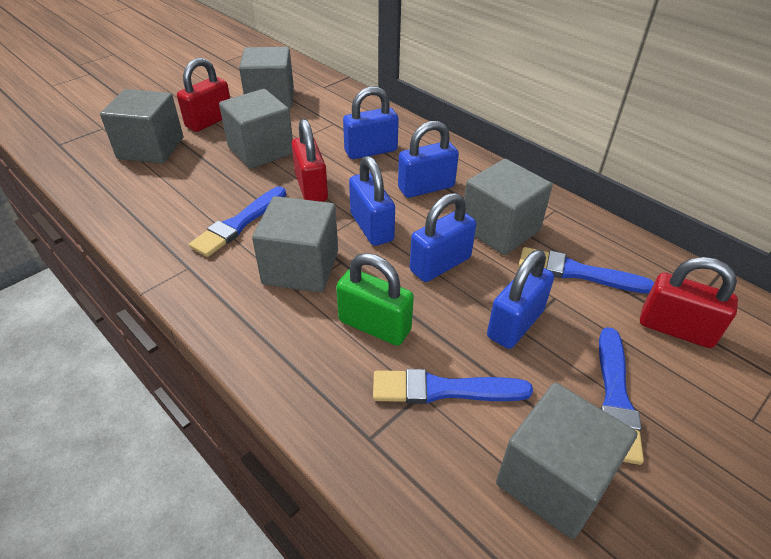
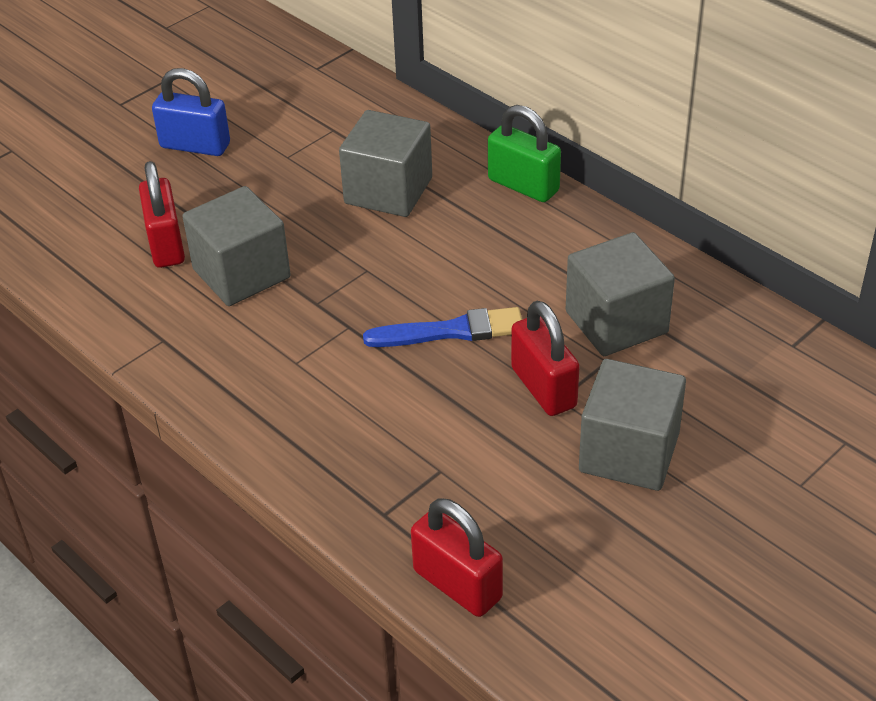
blue brush: [189,186,286,257] [373,369,533,404] [519,247,654,294] [599,327,644,465] = 4 -> [363,307,522,347] = 1
blue padlock: [343,86,399,159] [349,156,395,246] [398,121,459,198] [410,193,476,282] [487,250,554,349] = 5 -> [152,68,230,156] = 1
grey cube: [100,89,183,164] [219,89,293,169] [239,47,294,109] [252,196,338,293] [464,159,552,255] [496,383,637,539] = 6 -> [182,186,291,306] [339,110,432,217] [566,232,675,356] [579,359,686,491] = 4

